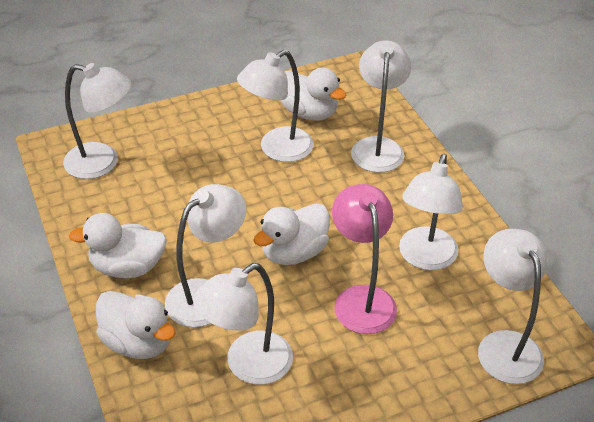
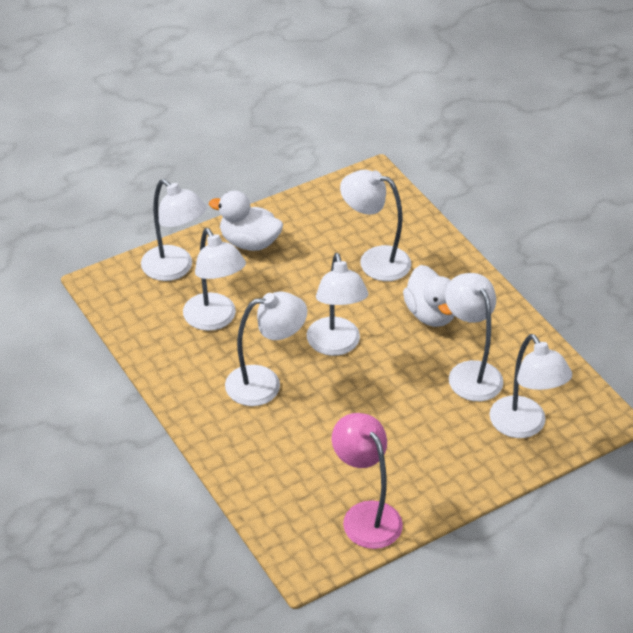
white duck: [69,213,167,278] [96,291,176,359] [253,203,330,265] [281,67,346,121] = 4 -> [209,191,283,251] [403,265,455,327] = 2

